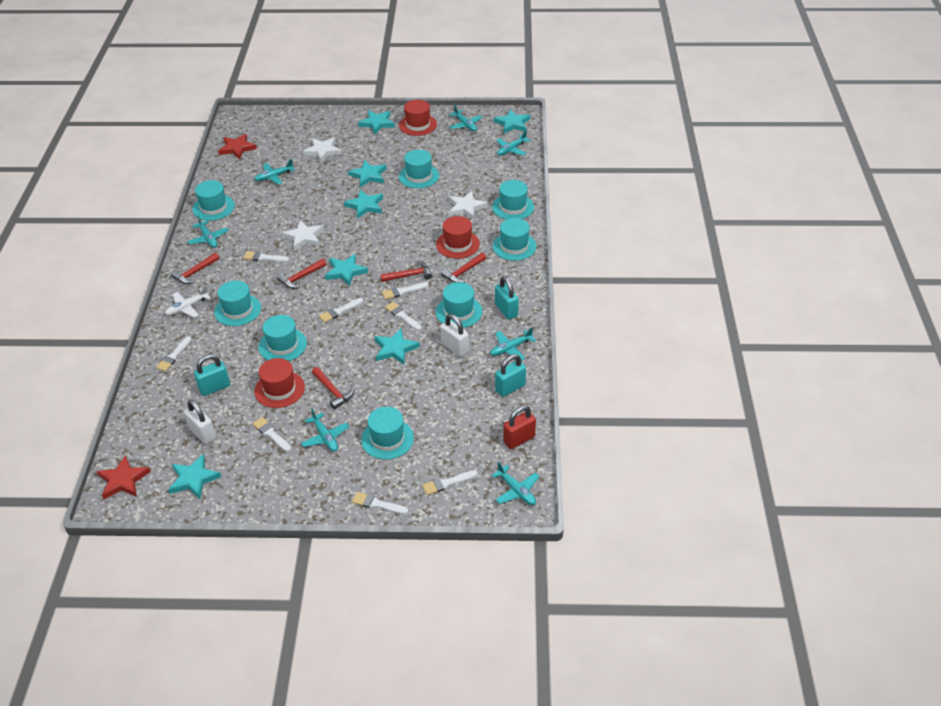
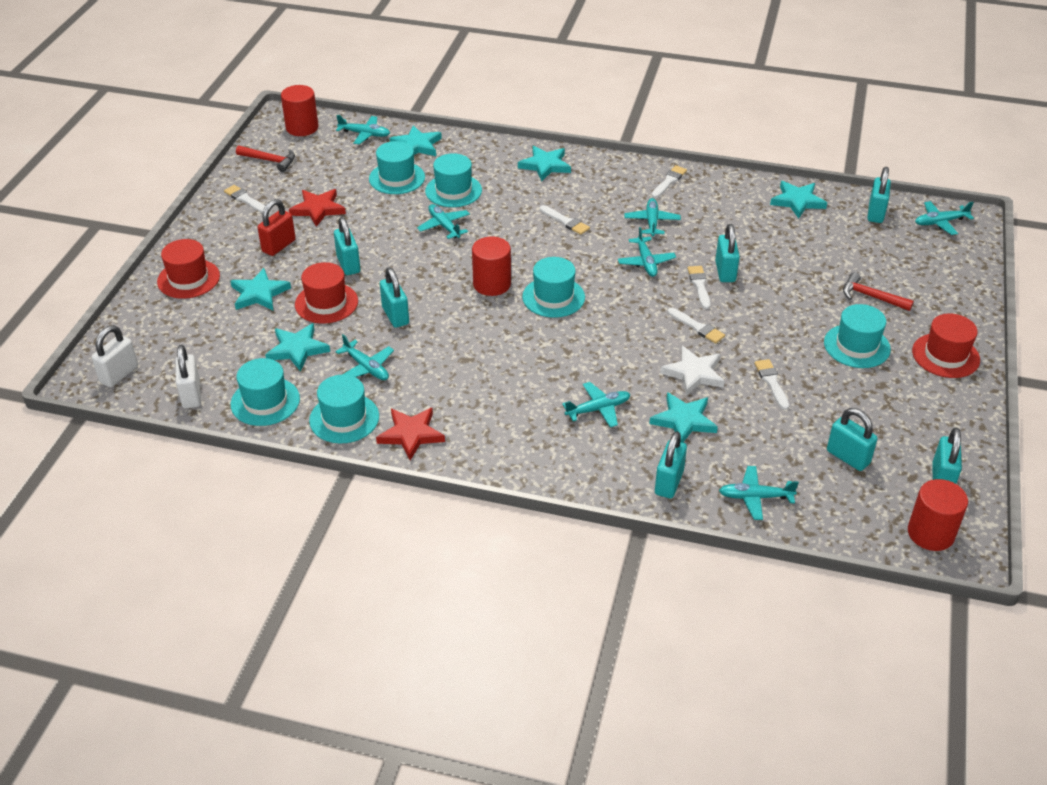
red cylinder: none = 0 -> [281,85,319,136] [472,236,511,296] [908,479,968,551] = 3
red hammer: [171,253,220,284] [277,259,327,289] [312,367,354,409] [380,261,432,282] [441,253,486,283] = 5 -> [236,145,295,172] [843,272,914,311] = 2
turquoise hat: [192,180,235,221] [214,281,261,326] [258,315,307,361] [361,407,414,459] [399,150,439,188] [436,282,482,328] [492,180,534,220] [493,218,536,261] = 8 -> [231,358,300,426] [309,375,379,443] [369,141,425,194] [425,153,482,207] [522,257,585,318] [824,304,891,368] = 6
turquoise padlock: [194,354,230,396] [495,276,519,320] [495,354,526,397] = 3 -> [334,217,360,275] [380,267,409,328] [655,431,687,498] [715,224,740,282] [827,408,877,471] [867,167,891,223] [932,428,962,484] = 7
turquoise plane: [188,215,229,248] [254,159,295,185] [301,408,349,452] [449,105,482,131] [490,327,536,361] [491,462,540,505] [496,130,531,156] = 7 -> [335,334,394,380] [336,115,390,145] [417,204,470,239] [562,382,631,427] [618,227,676,277] [624,198,681,236] [719,466,799,520] [915,201,974,235] = 8
turquoise star: [168,454,221,499] [325,254,368,286] [344,190,383,219] [348,160,387,187] [358,110,395,134] [374,328,420,365] [494,109,530,133] = 7 -> [230,268,291,310] [265,323,330,372] [390,125,442,156] [518,146,571,181] [649,392,718,442] [770,181,827,219] = 6
white brush: [156,336,192,372] [244,251,289,262] [252,417,291,452] [319,298,363,323] [352,492,408,514] [382,282,429,300] [385,302,421,330] [422,470,477,495] = 8 -> [224,185,265,213] [540,205,590,235] [652,165,687,198] [668,308,725,344] [688,266,710,309] [754,359,789,410] = 6
white plane: [165,286,211,318] = 1 -> none = 0
white star: [282,220,324,251] [303,138,342,163] [449,191,488,220] = 3 -> [660,346,725,396] = 1

